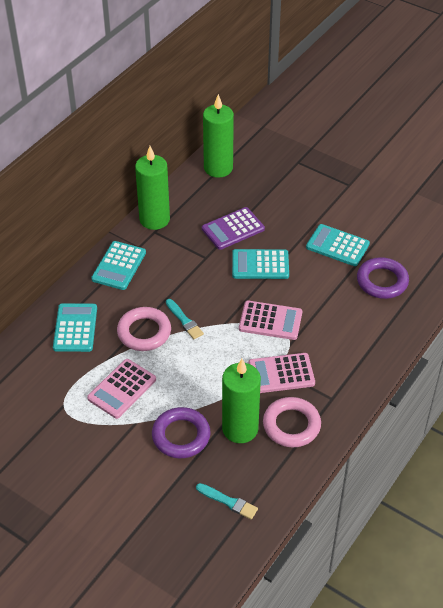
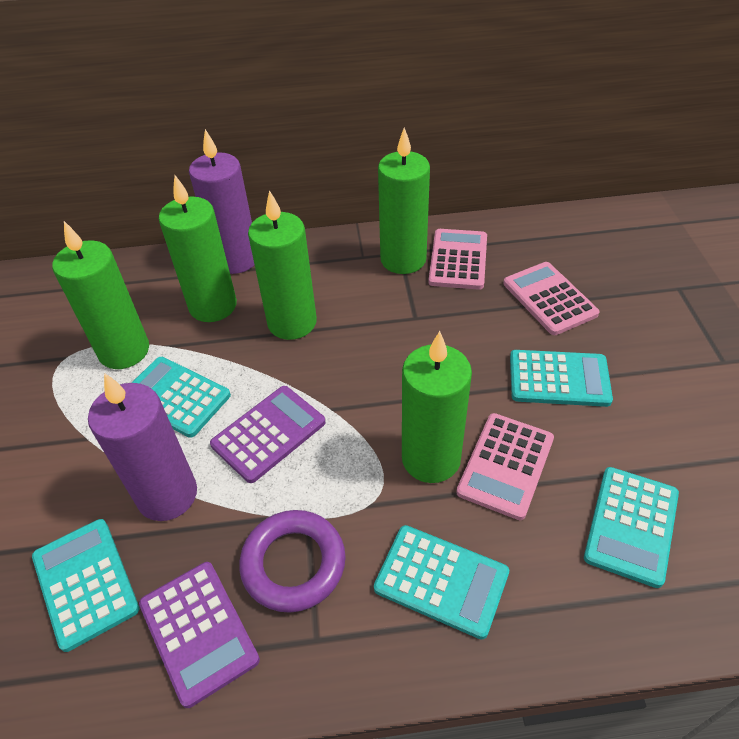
green candle: [135,146,170,230] [203,94,234,178] [222,359,261,443] = 3 -> [52,221,149,369] [159,175,237,322] [248,190,317,340] [378,127,430,274] [402,331,472,483] = 5
pink ring: [117,307,171,351] [263,397,321,447] = 2 -> none = 0
purple calculator: [202,207,265,250] = 1 -> [139,562,260,708] [210,386,326,483] = 2
purple candle: none = 0 -> [88,373,197,521] [189,129,254,274] = 2
purple ring: [152,407,210,458] [357,257,409,299] = 2 -> [239,510,346,613] = 1
turquoise brush: [166,299,204,339] [196,483,258,519] = 2 -> none = 0
turquoise calculator: [53,303,97,352] [91,241,146,290] [232,249,289,279] [306,224,370,266] = 4 -> [32,519,139,652] [132,357,231,438] [374,525,509,640] [510,350,613,407] [584,467,679,588] = 5

